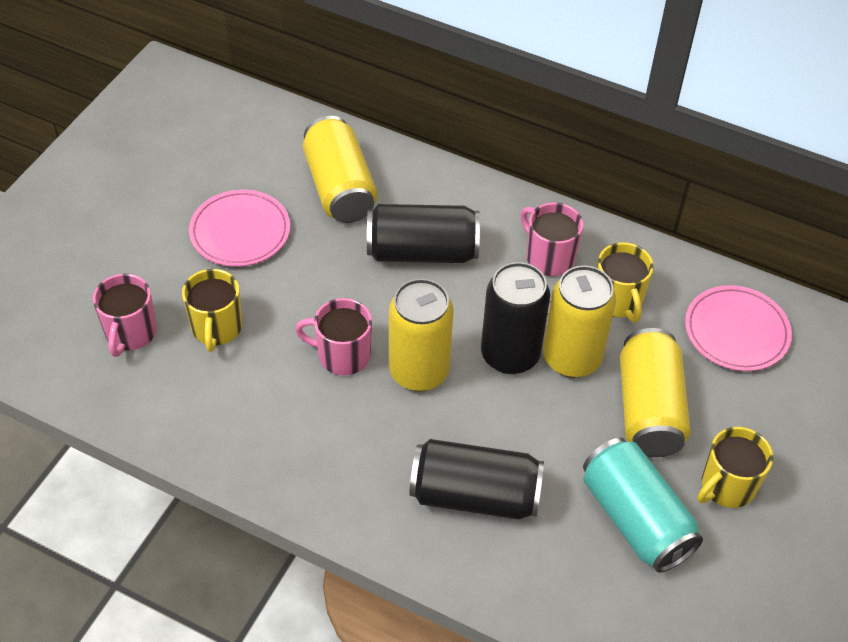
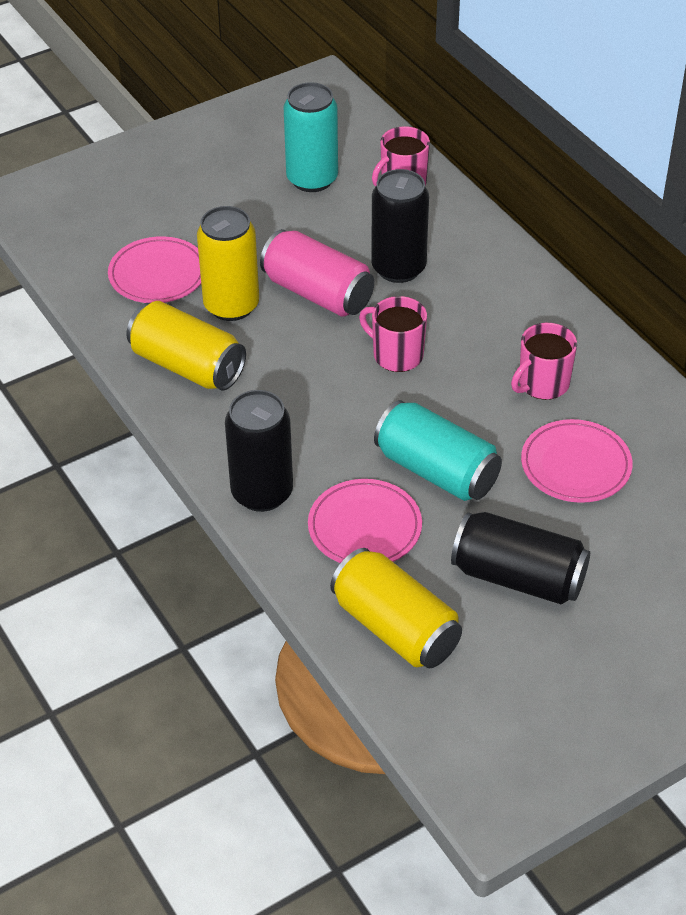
pink can: none = 0 -> [260,229,374,317] = 1
pink plate: [189,190,290,267] [685,285,792,371] = 2 -> [108,236,201,303] [308,479,422,563] [521,419,633,503] = 3
turquoise can: [583,438,703,573] = 1 -> [283,82,338,192] [374,400,502,501] = 2
yellow can: [303,116,377,223] [389,279,454,391] [543,265,616,378] [620,328,691,457] = 4 -> [126,301,246,390] [197,206,259,321] [330,548,462,668] = 3
yellow mug: [182,269,242,352] [597,242,654,322] [697,427,773,508] = 3 -> none = 0

